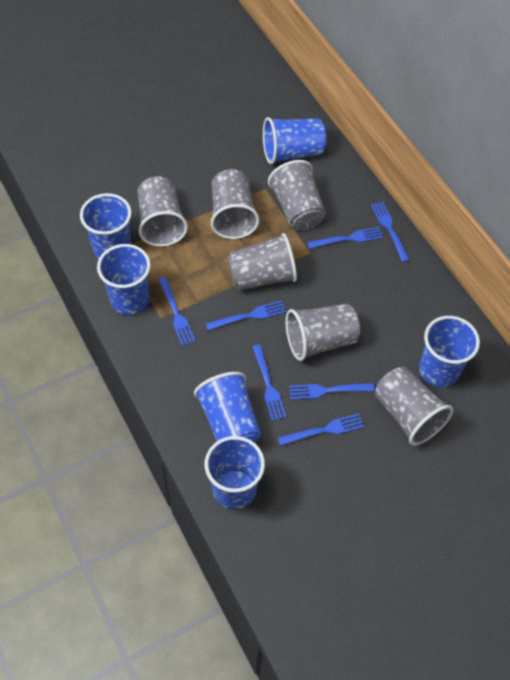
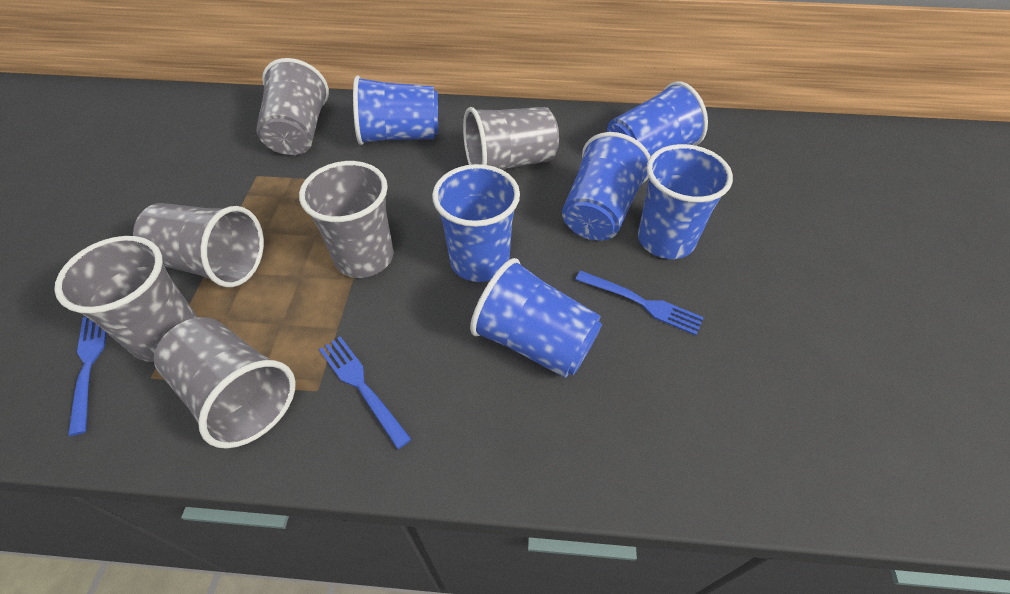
blue fork: [159,277,196,346] [205,300,286,331] [252,344,286,421] [278,413,364,446] [289,383,375,400] [307,227,383,249] [371,201,410,262] = 7 -> [68,317,107,436] [319,336,412,449] [575,271,704,335] = 3

